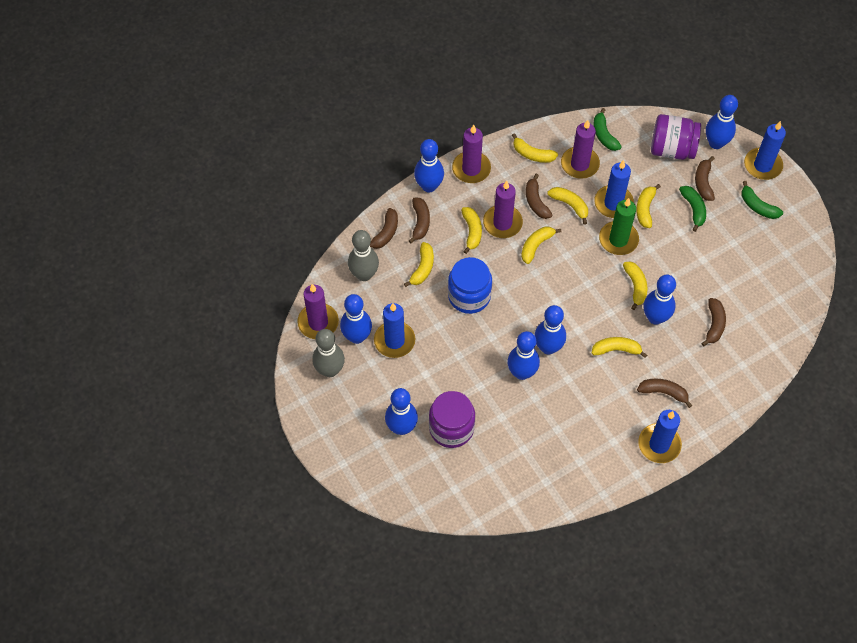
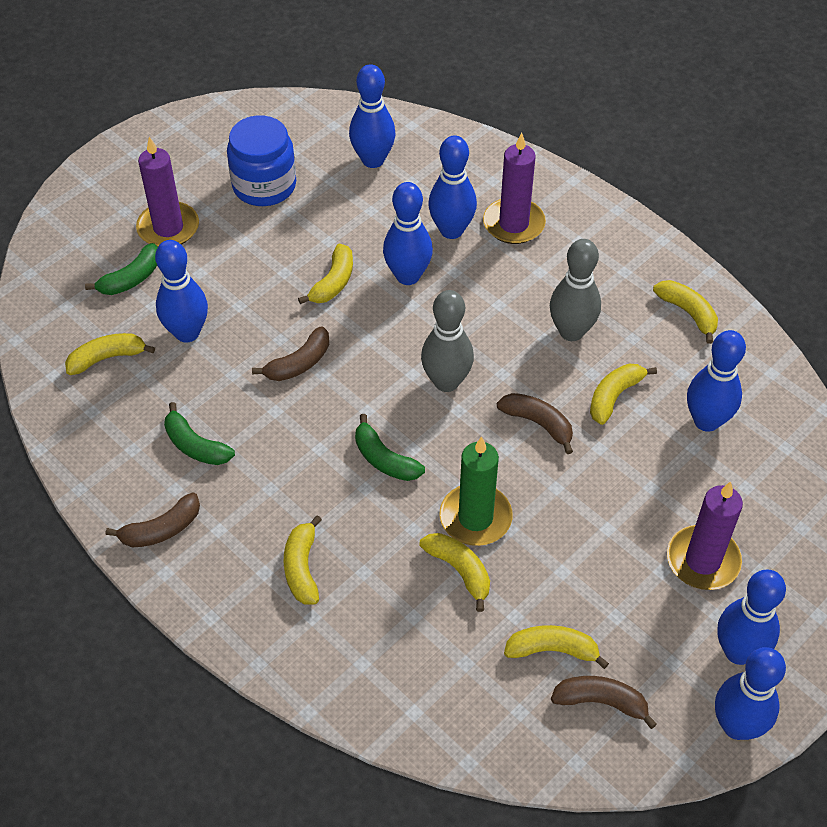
blue candle: [374,303,415,358] [594,160,634,218] [638,410,682,463] [744,121,786,180] = 4 -> none = 0
brown banana: [369,208,398,249] [409,198,430,244] [526,174,552,219] [637,379,692,408] [695,156,715,201] [702,298,726,346] = 6 -> [106,493,200,548] [252,326,329,381] [497,393,573,454] [551,676,657,729] = 4
purple candle: [297,284,339,339] [452,125,491,183] [483,181,523,238] [561,120,600,179] = 4 -> [136,137,199,247] [483,133,546,244] [667,481,743,590] = 3
purple jar: [429,391,475,448] [651,114,701,160] = 2 -> none = 0
yellow banana: [404,242,434,287] [461,207,482,254] [512,133,558,163] [521,226,561,264] [547,187,588,225] [591,337,647,358] [623,261,648,310] [636,184,661,228] = 8 -> [65,333,155,375] [284,515,322,604] [298,244,353,304] [419,533,490,612] [504,625,609,669] [590,364,657,425] [653,280,718,344] = 7

